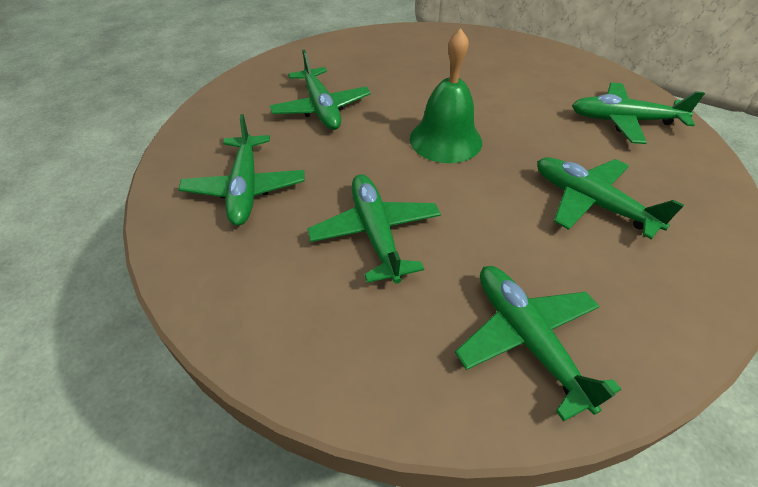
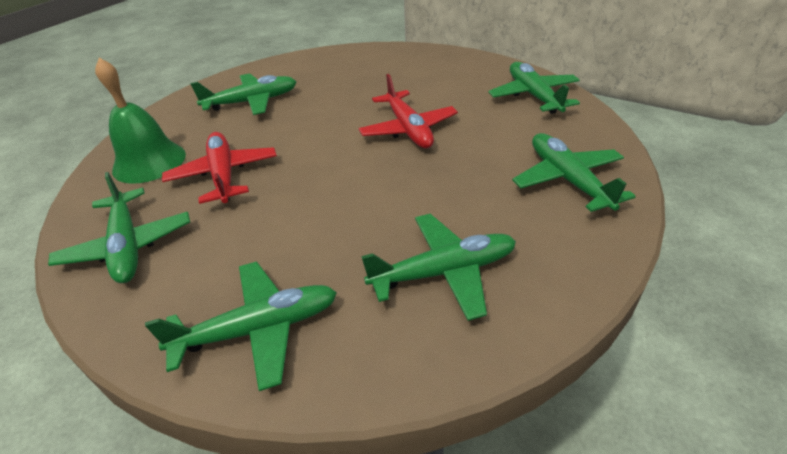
red plane: none = 0 -> [162,132,277,204] [359,74,458,148] = 2

